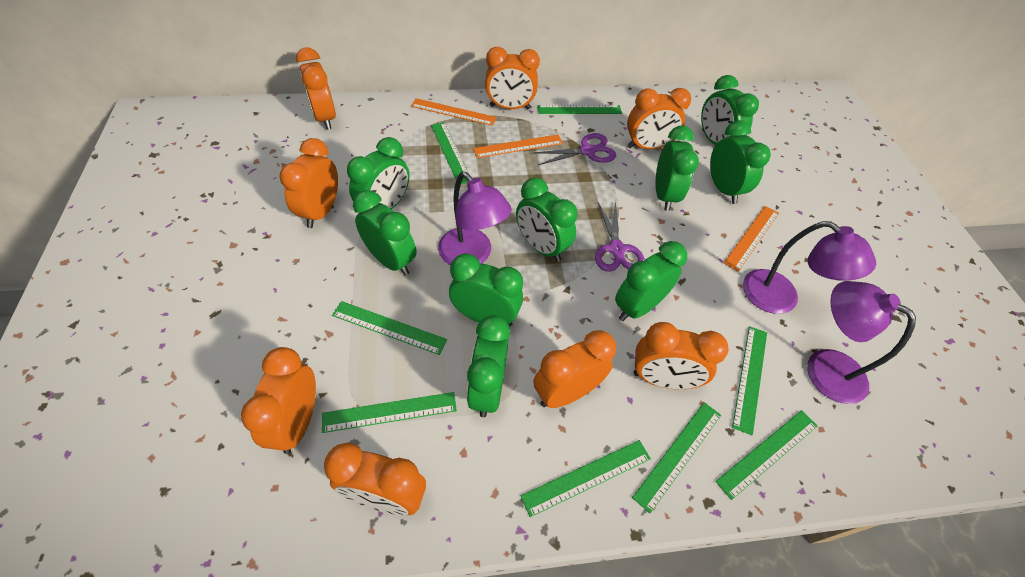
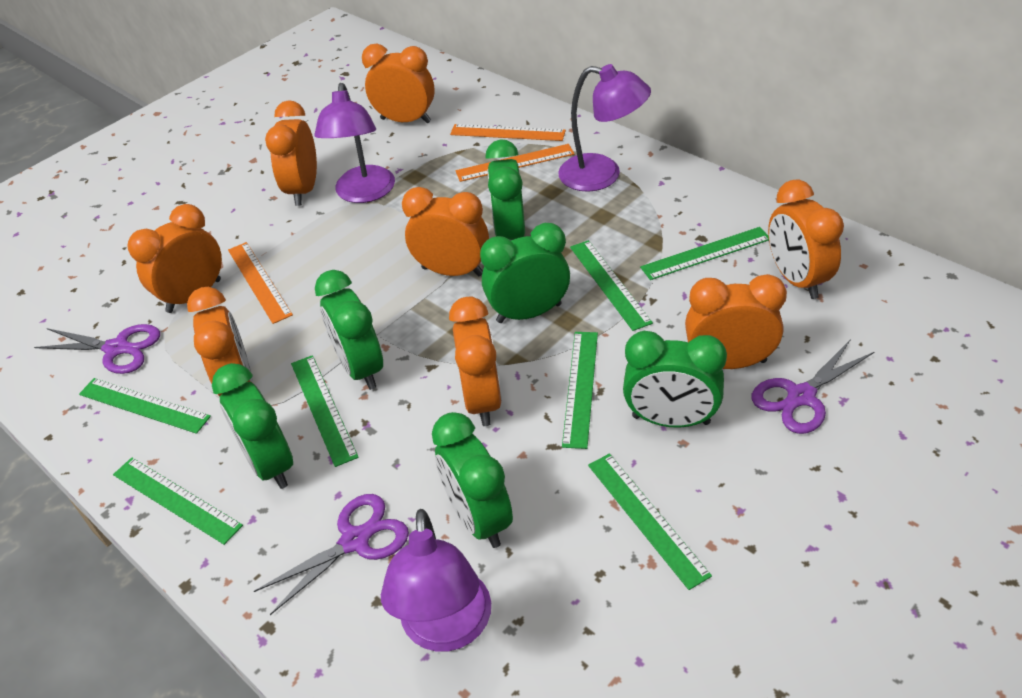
green clock: [347,137,409,209] [353,190,416,276] [449,253,523,327] [467,315,510,417] [516,177,578,262] [615,241,687,321] [656,126,699,211] [701,75,759,145] [710,120,771,204] = 9 -> [212,363,293,489] [315,270,383,390] [432,412,513,548] [480,223,570,323] [485,139,525,240] [623,331,727,428] = 6
green ruler: [322,392,457,433] [332,301,447,355] [431,122,469,184] [521,440,651,517] [538,105,622,114] [632,402,721,513] [716,410,818,500] [732,326,767,435] = 8 -> [79,378,211,434] [113,457,243,545] [291,355,359,467] [562,332,598,449] [570,240,653,331] [588,454,712,590] [640,227,769,280] = 7
purple scissors: [533,133,616,165] [595,201,644,272] = 2 -> [34,324,160,374] [254,494,409,615] [751,339,874,434] = 3

